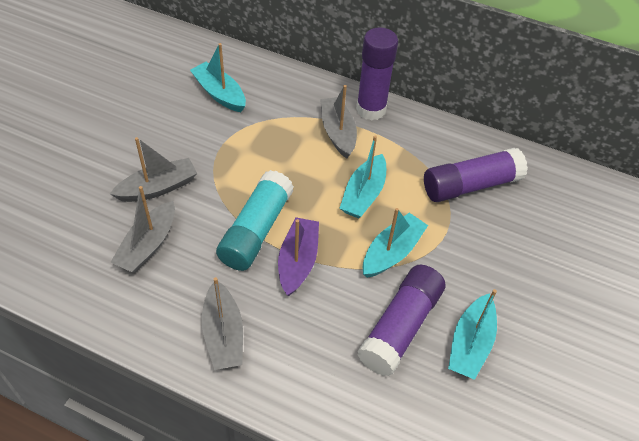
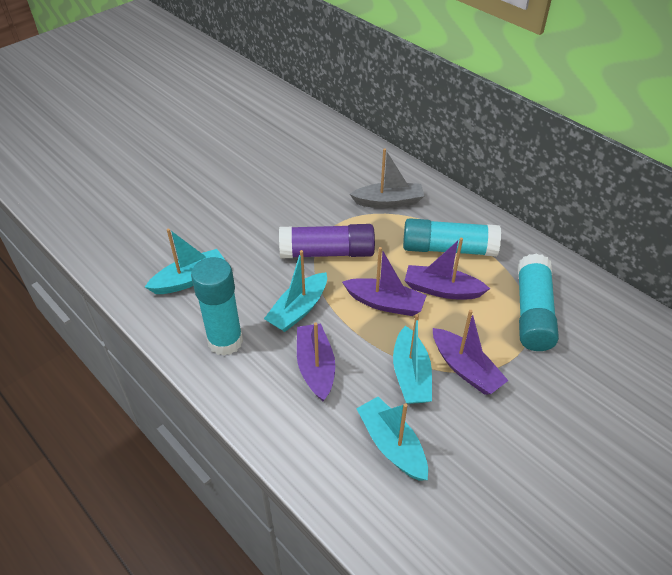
grey boat: [110,137,197,202] [110,186,175,272] [202,277,243,370] [320,85,357,159] = 4 -> [350,148,424,208] = 1
purple boat: [278,217,319,296] = 1 -> [297,322,335,401] [342,247,427,316] [404,237,490,299] [433,310,508,395] = 4
purple glue stick: [356,28,398,120] [357,265,445,376] [424,148,528,202] = 3 -> [279,224,375,258] = 1
turquoise glue stick: [216,170,294,271] = 1 -> [191,257,243,356] [403,218,501,257] [518,254,559,351] = 3

